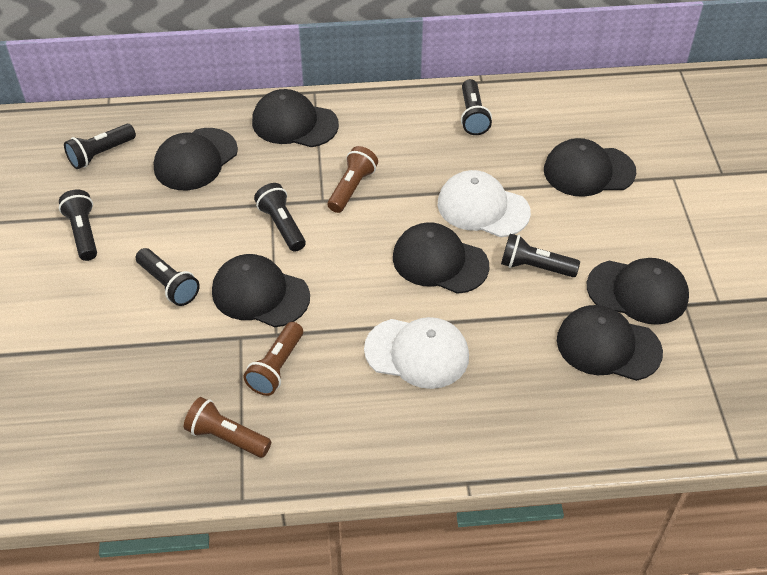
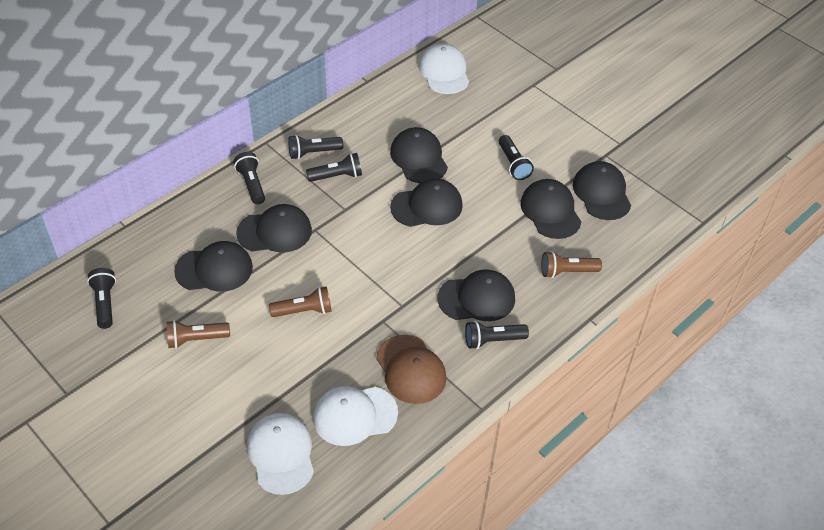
brown cap: none = 0 -> [376,335,447,404] = 1
white cap: [364,317,469,389] [438,170,531,237] = 2 -> [247,413,314,495] [313,386,398,446] [419,44,469,94] = 3

